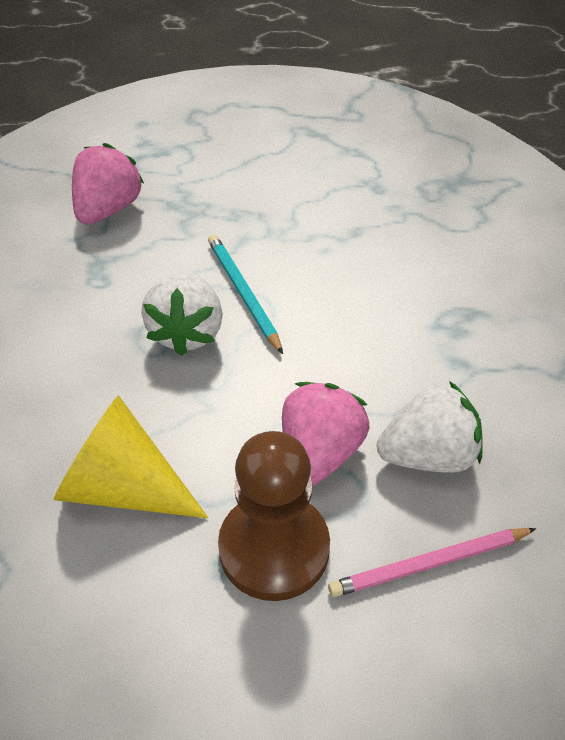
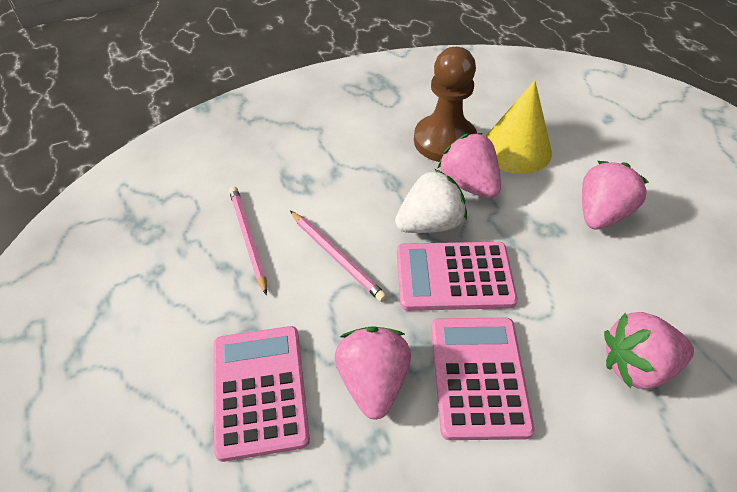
pink calculator: none = 0 -> [214,326,310,462] [397,242,517,311] [431,318,534,440] = 3
pink pencil: [328,528,536,597] = 1 -> [229,186,267,295] [290,211,387,302] = 2
pink strawberry: [72,143,144,224] [282,382,369,486] = 2 -> [335,326,411,420] [437,133,501,198] [582,161,649,230] [604,312,694,389] = 4
turquoise pencil: [208,234,283,354] = 1 -> none = 0
white strawberry: [141,272,223,356] [377,381,483,473] = 2 -> [395,169,467,233] = 1

